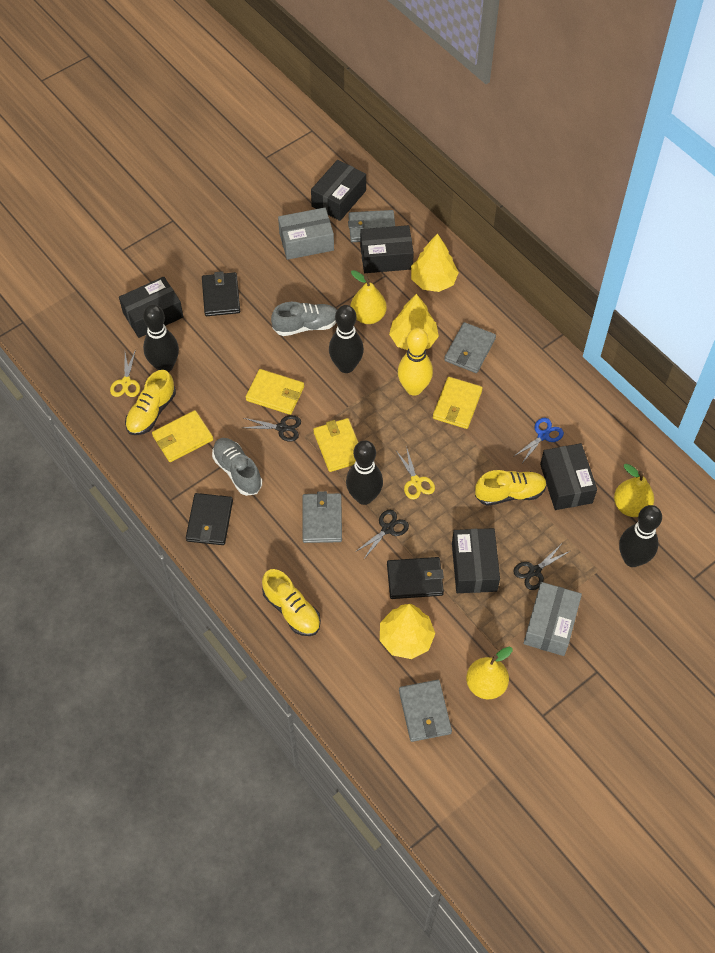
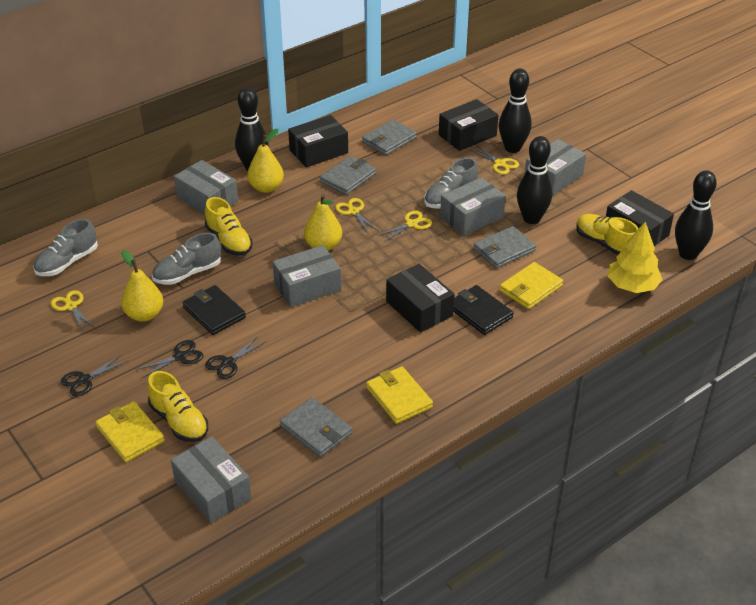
black box: [119,276,183,338] [311,160,366,221] [360,225,414,273] [452,528,500,593] [540,443,597,510] = 5 -> [288,115,348,167] [386,264,454,333] [439,99,498,151] [606,190,674,246] = 4
black wallet: [186,493,233,545] [202,271,240,316] [387,557,444,599] = 3 -> [182,285,246,335] [453,285,514,335] = 2
blue scissors: [513,418,564,462] = 1 -> none = 0
grey box: [278,208,334,260] [523,582,582,656] = 2 -> [171,436,251,523] [174,160,238,214] [273,245,341,307] [440,177,506,236] [525,139,586,196] = 5
grey shoe: [212,438,262,496] [271,302,337,336] = 2 -> [33,219,98,276] [152,233,221,285] [424,157,478,209] = 3
yellow bowling pin: [398,328,433,396] = 1 -> none = 0
yellow scissors: [110,350,140,397] [396,446,435,499] = 2 -> [51,290,95,331] [335,198,378,233] [377,211,432,242] [469,145,519,174] = 4
yellow tree: [380,604,436,659] [389,294,439,350] [411,233,459,292] = 3 -> [607,222,663,293] = 1
yellow wallet: [152,410,213,462] [246,369,304,415] [313,418,359,472] [433,377,483,429] = 4 -> [95,401,165,462] [366,367,433,424] [499,262,563,309] = 3

